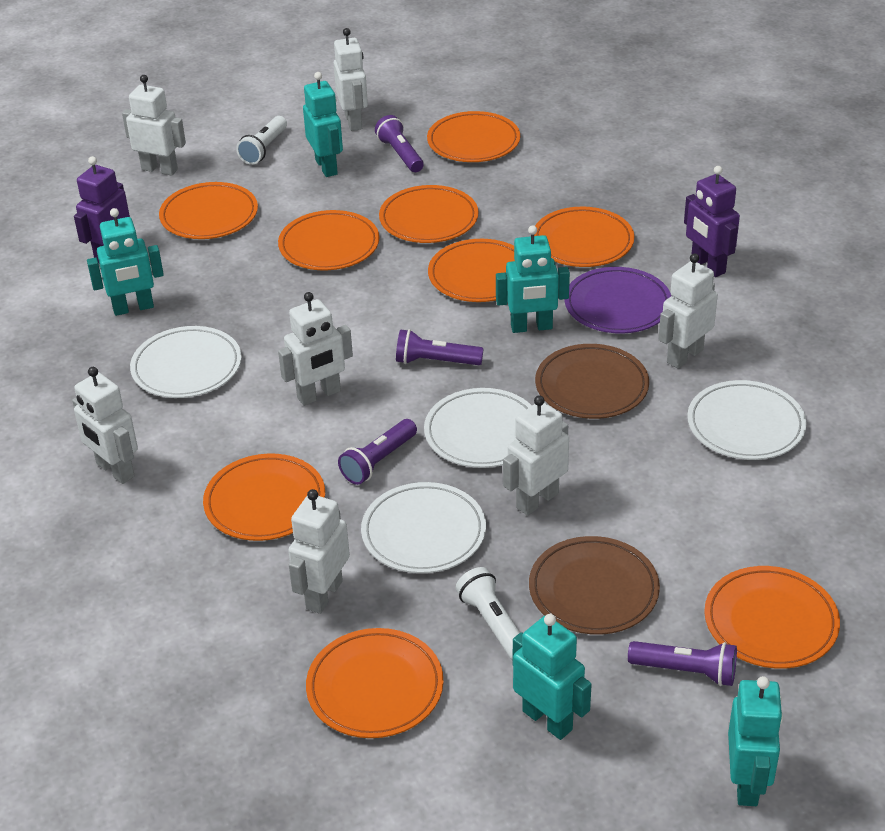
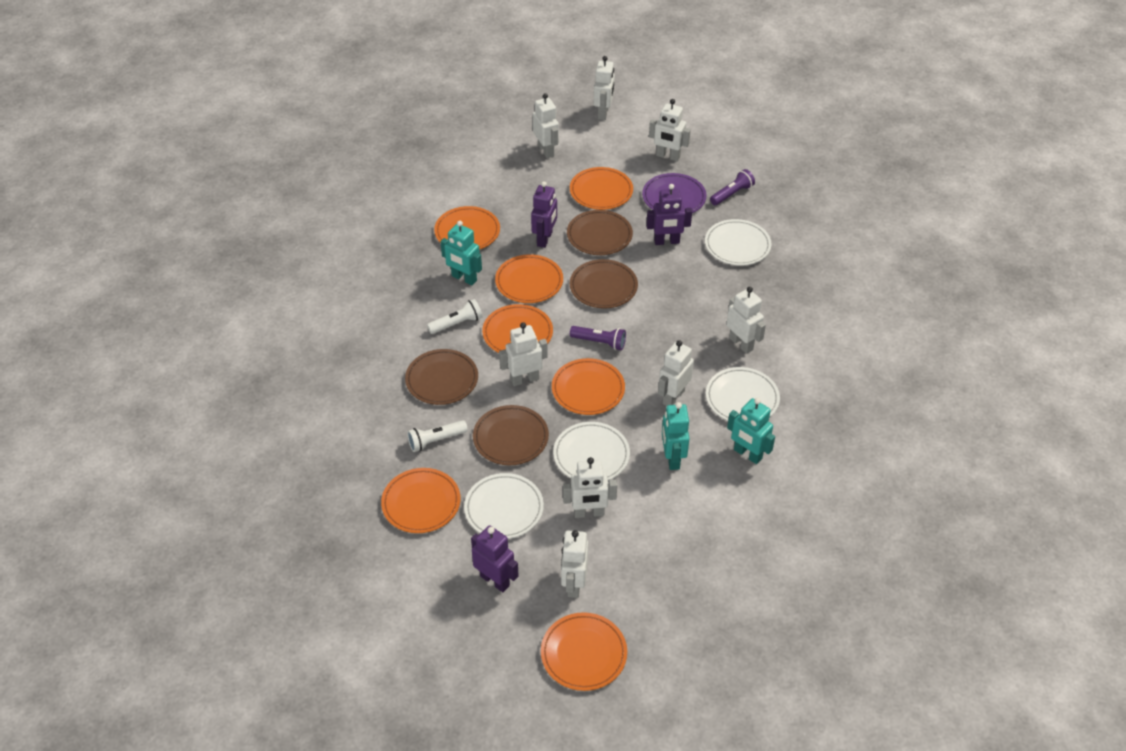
brown plate: [529,536,660,635] [535,344,649,419] = 2 -> [405,349,478,405] [473,405,549,465] [567,210,633,255] [570,259,638,309] = 4
orange plate: [159,182,258,239] [203,453,325,541] [278,210,379,270] [306,628,444,738] [379,185,479,243] [427,111,520,162] [428,239,515,302] [534,207,634,267] [704,566,840,669] = 9 -> [381,468,461,533] [434,206,500,250] [482,304,553,353] [495,254,563,303] [541,612,627,691] [552,358,625,415] [570,167,633,210] = 7
purple flashlight: [338,419,417,485] [375,115,424,172] [396,329,484,365] [628,641,737,686] = 4 -> [570,326,626,350] [710,169,755,205] = 2
purple robot: [74,156,130,264] [684,166,740,277] = 2 -> [471,525,519,592] [531,181,557,248] [646,184,692,245] = 3
turquoise robot: [87,208,164,316] [303,72,343,177] [496,225,570,333] [513,614,592,740] [728,676,783,806] = 5 -> [440,221,482,285] [662,402,689,470] [727,398,775,464] = 3
white robot: [72,367,138,484] [122,75,186,176] [278,292,353,406] [288,489,350,614] [334,28,368,131] [503,395,569,516] [659,253,718,368] = 7 -> [499,322,548,386] [533,93,559,158] [561,530,588,598] [563,457,617,518] [594,56,615,120] [649,99,691,161] [658,340,694,406] [726,287,766,354] = 8

